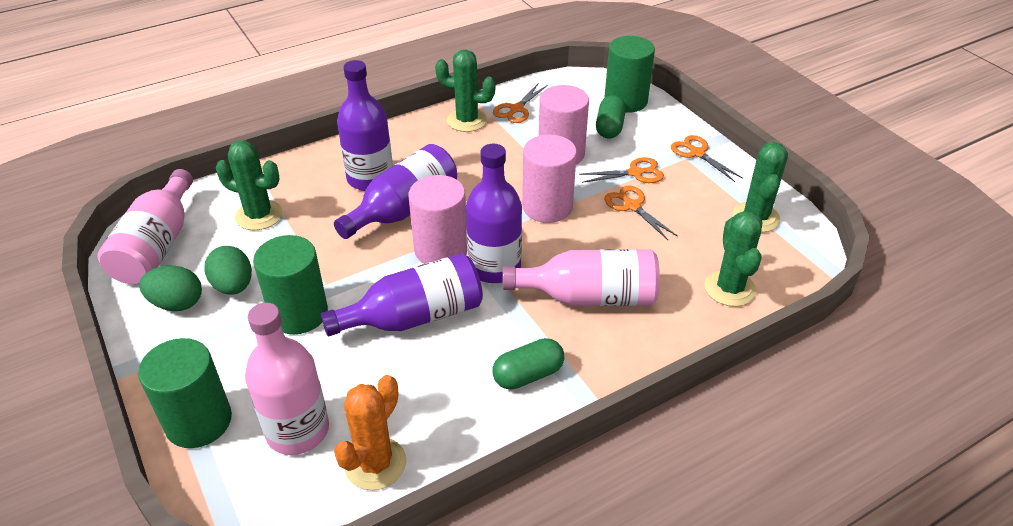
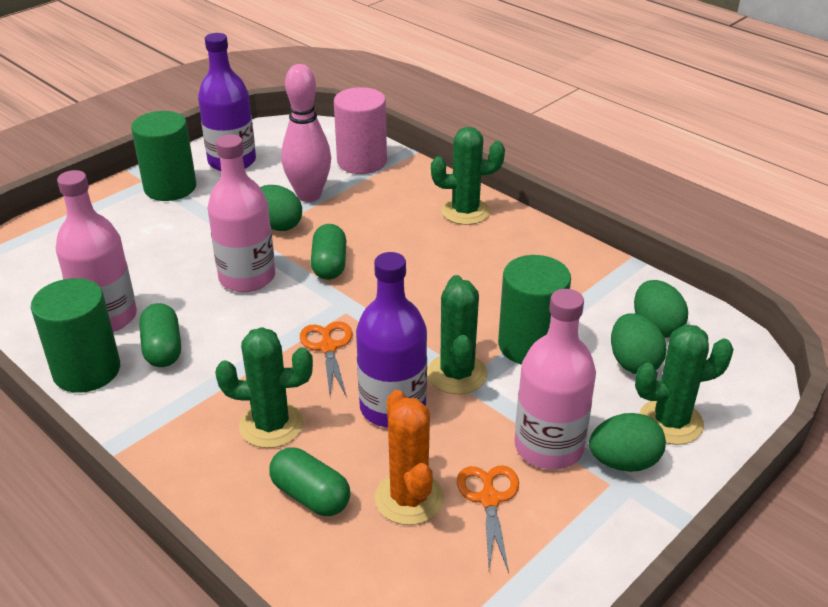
green capsule: [493,338,564,390] [596,95,626,138] = 2 -> [139,303,181,367] [269,447,350,516] [311,224,346,280] = 3
green egg: [139,266,202,311] [204,246,252,295] = 2 -> [260,185,302,231] [589,413,666,472] [611,313,667,374] [634,280,688,338] = 4
orange scissors: [493,84,547,123] [579,157,664,183] [604,185,678,240] [671,135,743,182] = 4 -> [300,321,352,397] [457,465,519,573] = 2
pink bowling pin: none = 0 -> [281,64,331,202] = 1
pink cylinder: [409,175,467,264] [522,135,577,223] [538,85,589,165] = 3 -> [334,87,387,174] = 1
purple bottle: [321,253,483,336] [334,144,457,239] [337,60,393,191] [466,144,522,283] = 4 -> [198,33,256,171] [356,252,427,427] = 2

